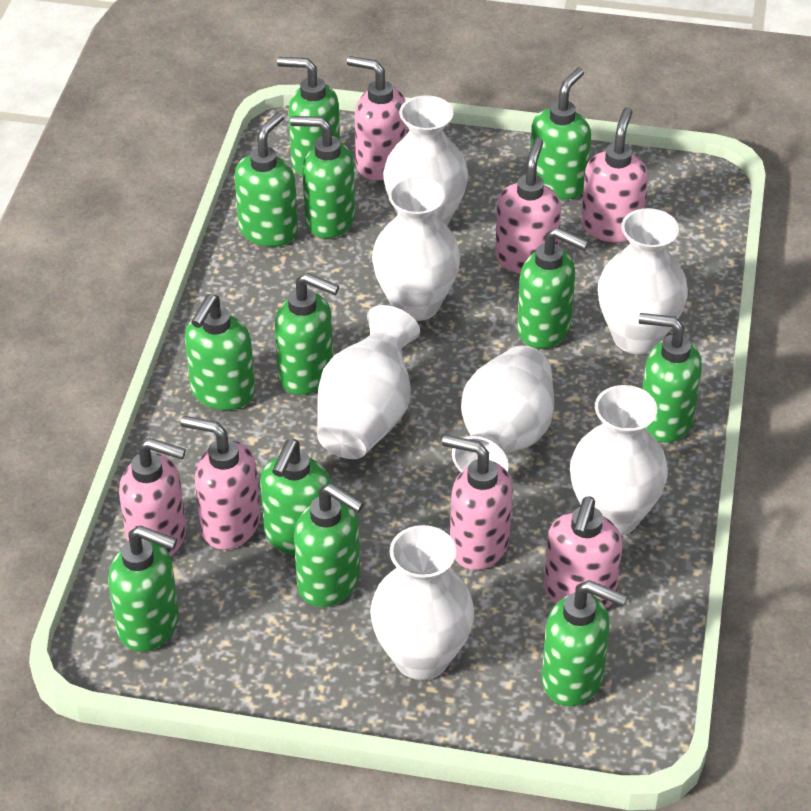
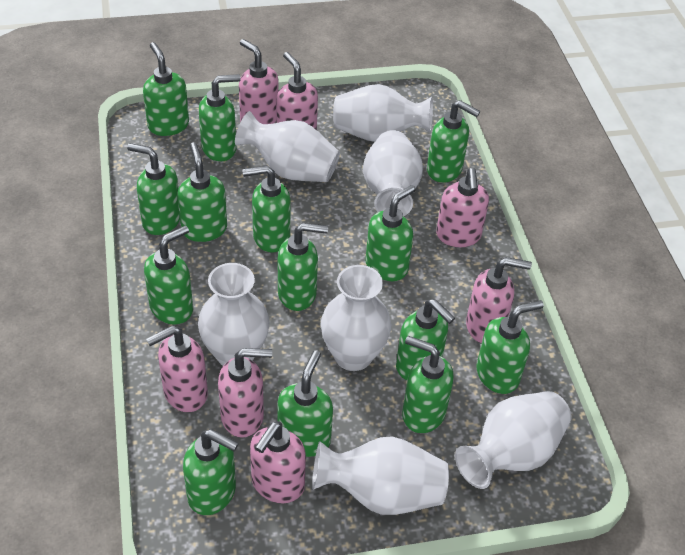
green soap dispenser: [108,525,179,652] [185,294,255,410] [234,112,298,247] [260,439,331,555] [275,273,339,395] [277,57,340,176] [290,116,355,238] [294,483,364,607] [517,227,589,348] [530,67,591,200] [541,580,627,706] [639,313,702,443] = 12 -> [127,143,180,235] [143,42,189,136] [144,226,193,325] [177,143,227,242] [183,429,239,515] [199,74,241,162] [242,165,291,252] [277,350,333,457] [278,223,328,311] [365,185,416,281] [396,299,455,380] [402,336,454,433] [427,100,480,183] [476,300,544,394] = 14

